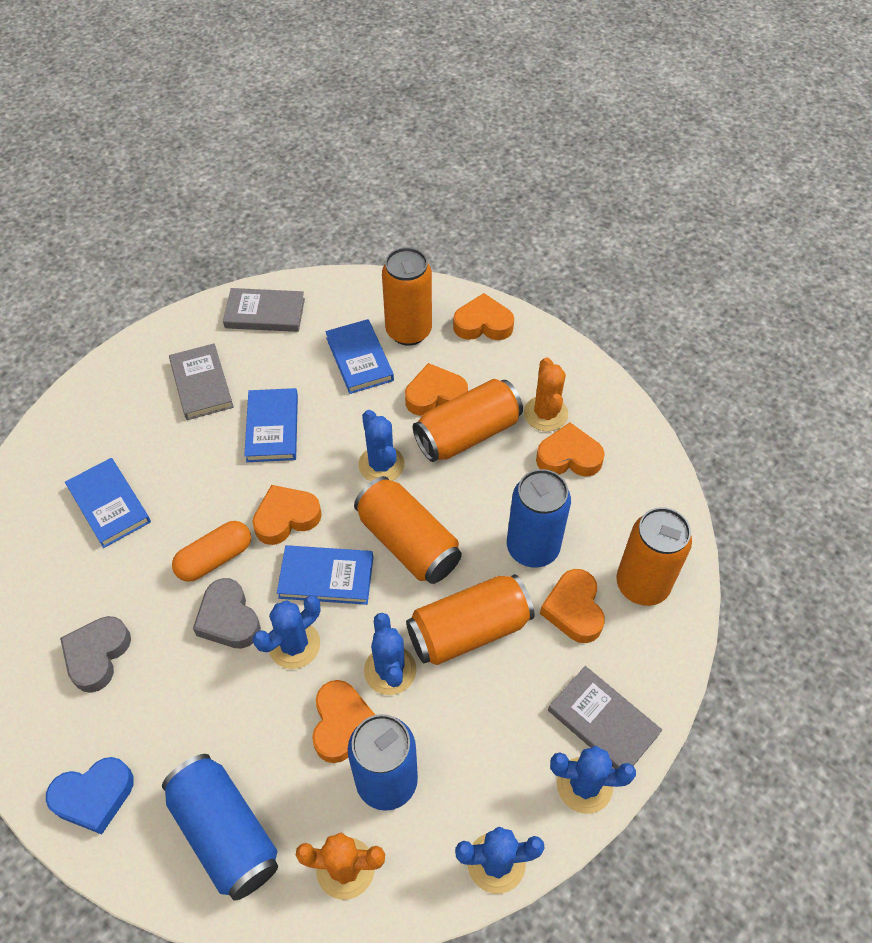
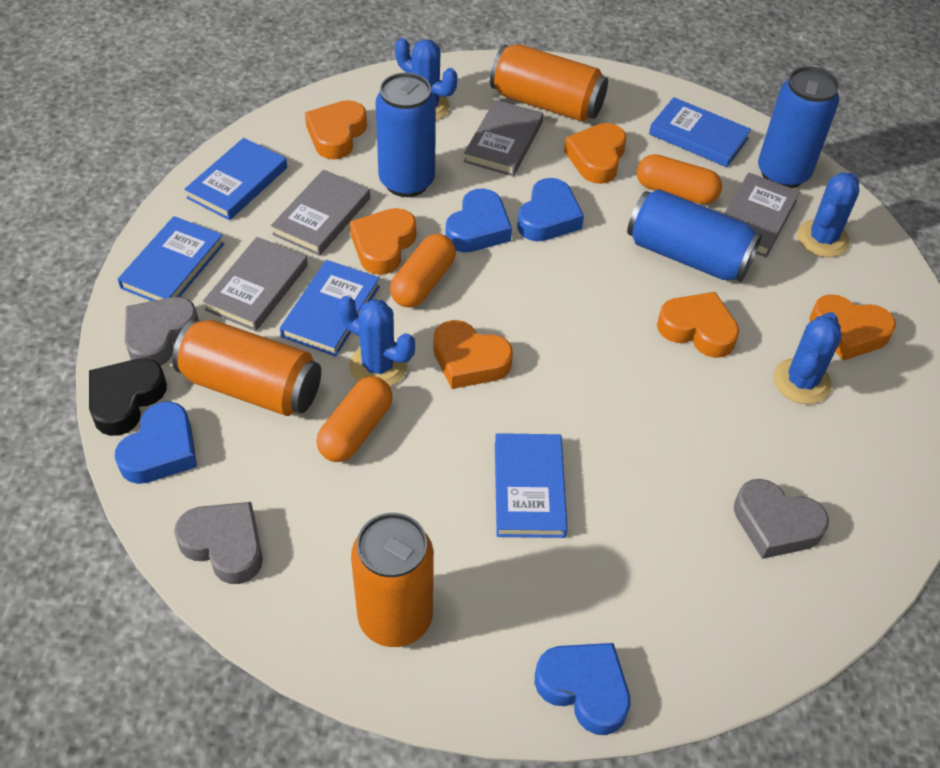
black heart: none = 0 -> [89,358,167,436] = 1
blue book: [65,458,151,548] [244,388,298,462] [277,545,373,605] [325,319,394,394] = 4 -> [118,216,224,301] [184,138,287,220] [280,260,380,357] [495,433,567,538] [649,97,751,167] = 5
blue cactus: [253,595,321,669] [358,410,405,482] [364,613,417,695] [455,827,545,894] [550,746,636,814] = 5 -> [338,296,415,386] [395,38,457,120] [773,312,842,404] [797,172,859,257] = 4
blue heart: [46,757,134,835] = 1 -> [115,401,197,484] [445,188,512,252] [517,178,584,241] [535,643,631,735] = 4
grey book: [169,343,234,420] [223,288,305,332] [548,666,662,769] = 3 -> [203,237,308,331] [271,169,370,256] [464,100,543,176] [724,173,800,257] = 4
grey heart: [60,616,131,693] [193,578,261,649] = 2 -> [125,297,199,366] [174,502,263,584] [734,479,829,559] = 3
orange cactus: [296,833,385,900] [524,357,568,431] = 2 -> none = 0
orange can: [354,476,462,584] [382,247,432,346] [406,574,534,665] [413,379,523,462] [616,507,692,606] = 5 -> [172,319,321,416] [351,513,434,647] [490,44,608,122] = 3
orange capsule: [172,521,251,582] = 1 -> [316,376,393,462] [390,234,456,308] [637,154,722,204] = 3

